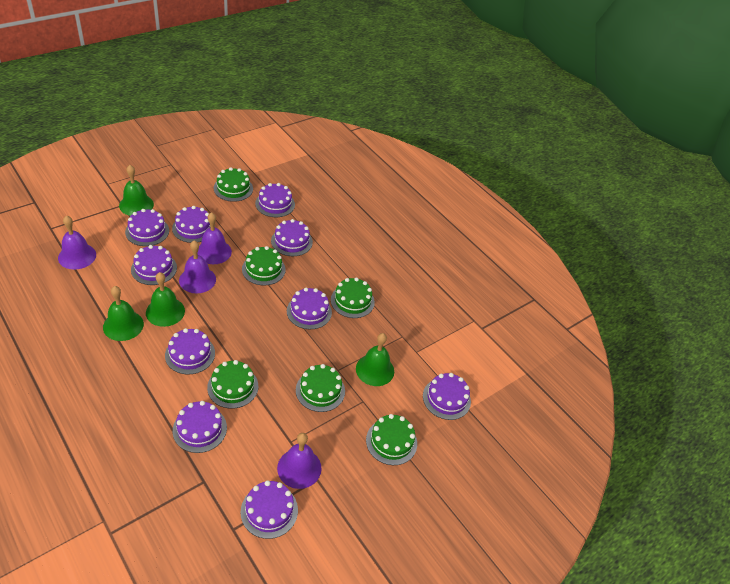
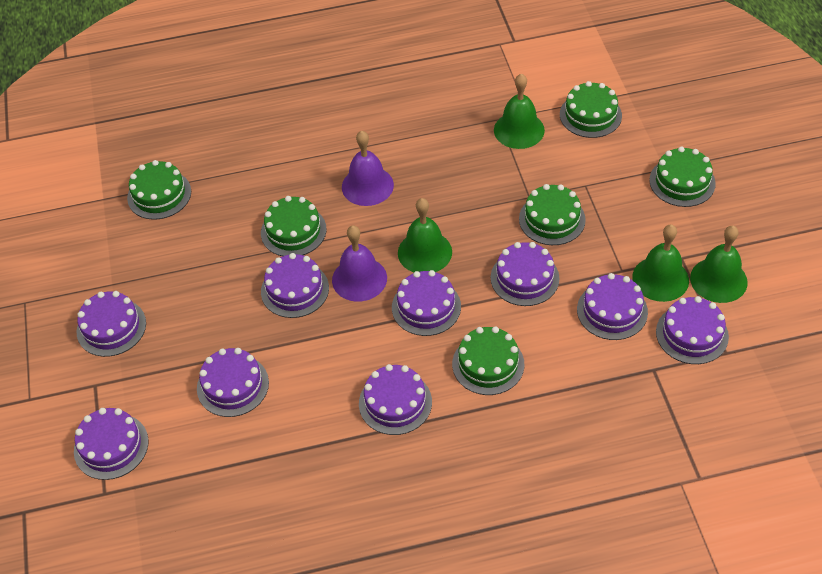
purple bell: [58,215,96,269] [179,240,216,293] [198,212,232,264] [277,433,321,489] = 4 -> [332,225,387,302] [342,131,394,206] = 2
purple cake: [125,209,169,246] [131,245,177,285] [165,328,215,375] [172,206,215,243] [173,401,227,453] [240,480,298,539] [255,183,295,217] [271,219,313,256] [287,288,332,329] [423,373,471,420] = 10 -> [74,408,148,480] [77,291,146,357] [197,348,269,417] [261,253,329,318] [359,364,432,435] [392,270,461,336] [491,242,560,306] [577,273,648,340] [656,296,729,364] = 9

